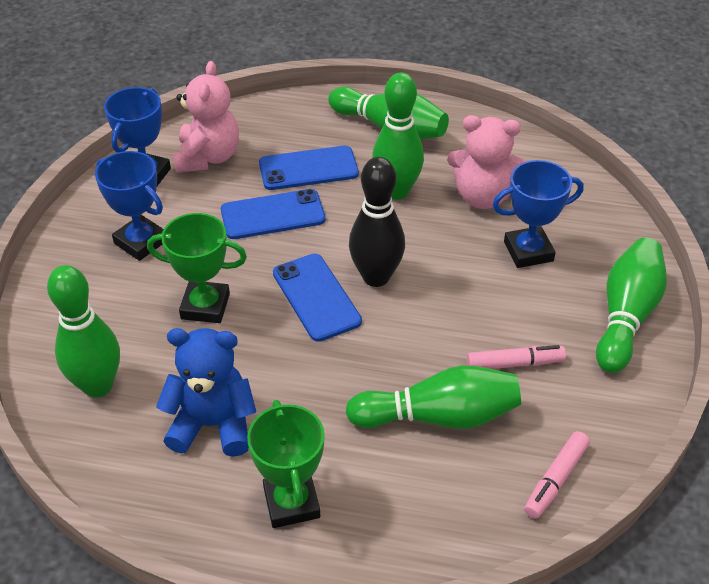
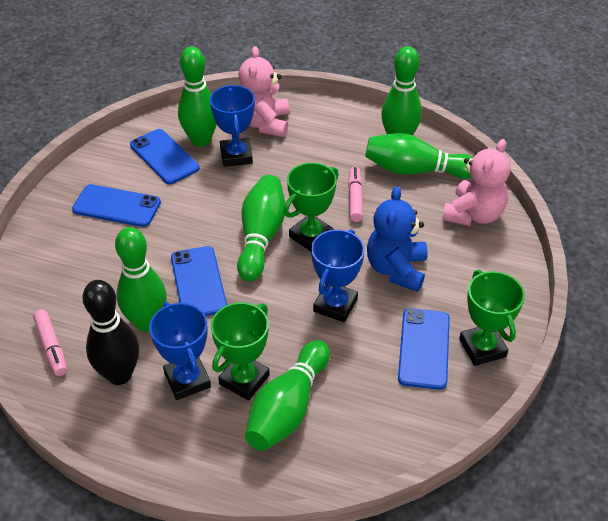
blue phone: [221,189,326,239] [259,146,359,190] [273,254,362,342] = 3 -> [72,184,161,227] [130,129,200,184] [171,246,227,316] [398,308,450,390] = 4
green bowling pin: [47,265,120,397] [328,87,449,140] [346,365,521,429] [372,72,424,199] [596,238,667,373] = 5 -> [115,227,167,332] [178,46,217,147] [237,175,286,282] [245,340,330,451] [365,133,473,179] [381,46,422,135] = 6
green trophy: [147,213,247,323] [247,400,325,528] = 2 -> [211,302,270,401] [284,163,339,251] [459,270,525,366] = 3

